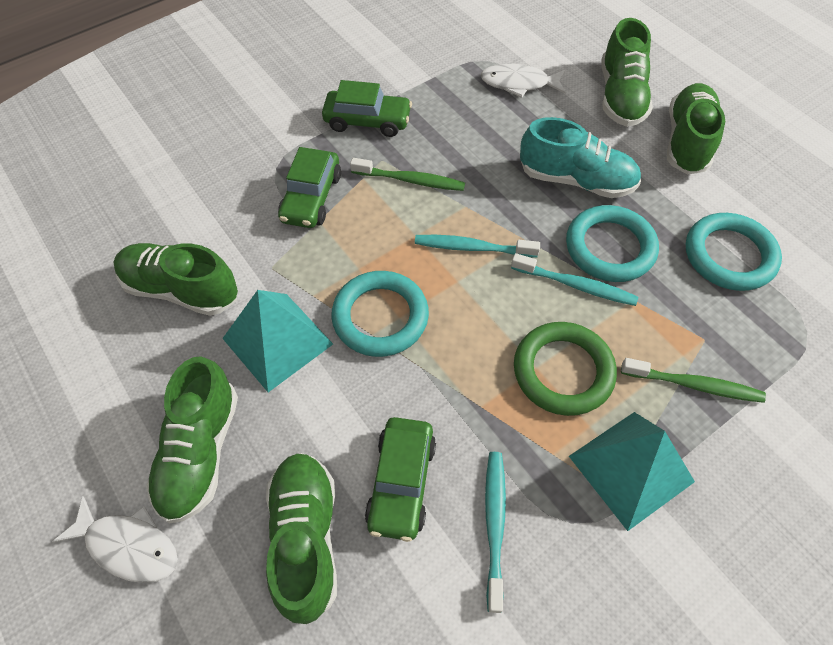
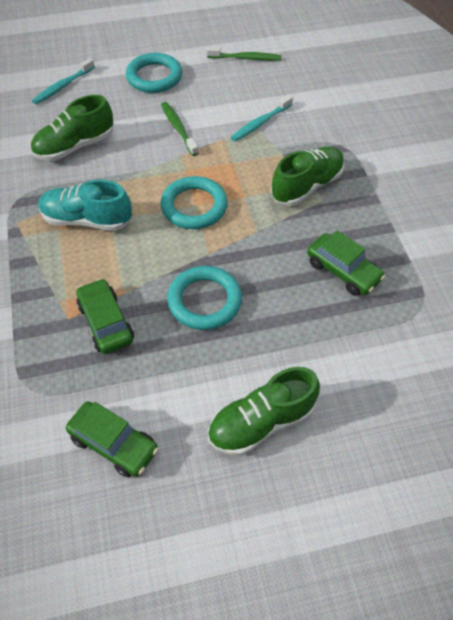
green ring: [514,322,617,416] = 1 -> none = 0
green shoe: [114,243,238,316] [146,356,238,524] [266,453,337,624] [601,18,653,127] [667,83,725,174] = 5 -> [31,95,113,161] [208,367,320,456] [271,146,344,206] = 3
turquoise pyramid: [222,290,333,392] [569,412,695,531] = 2 -> none = 0
turquoise toothbrush: [415,235,540,258] [485,452,506,613] [511,253,638,306] = 3 -> [32,58,95,104] [231,95,293,141] = 2
white fish: [52,496,178,583] [481,64,566,98] = 2 -> none = 0

